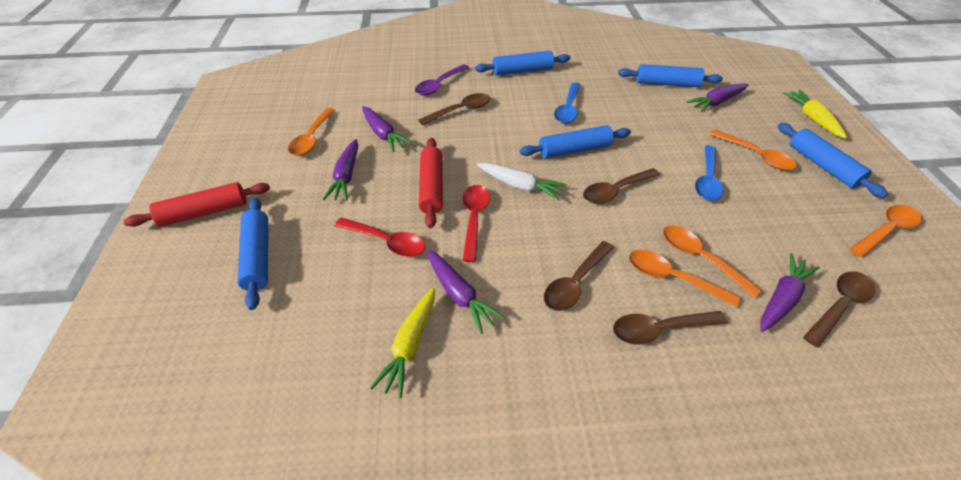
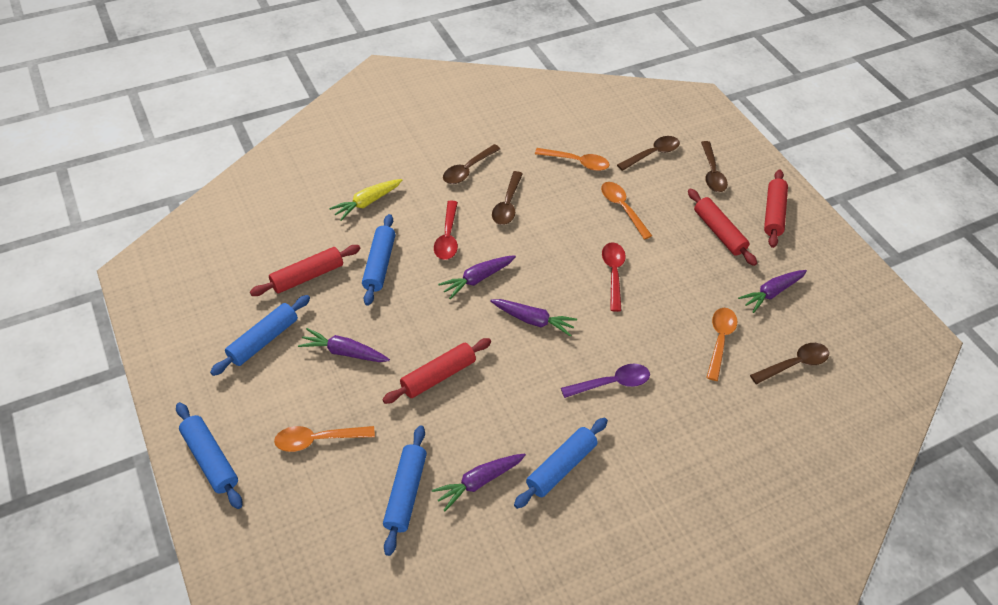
blue spoon: [554,82,581,124] [695,145,723,201] = 2 -> none = 0
orange spoon: [288,108,335,156] [629,250,740,307] [663,225,762,298] [709,129,797,170] [849,205,922,257] = 5 -> [274,426,375,452] [535,148,609,171] [601,182,652,239] [706,308,737,381] = 4
red rolling pin: [124,182,270,227] [419,138,443,228] = 2 -> [250,245,360,296] [382,338,491,404] [688,189,757,266] [764,170,788,248] = 4
white carrot: [477,163,567,200] = 1 -> none = 0
yellow carrot: [370,288,435,398] [783,90,847,139] = 2 -> [329,179,402,221] = 1

